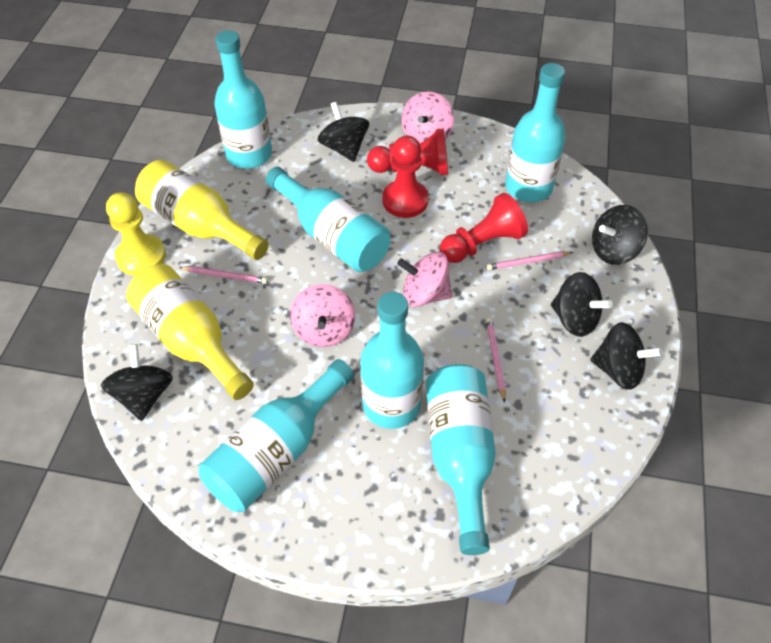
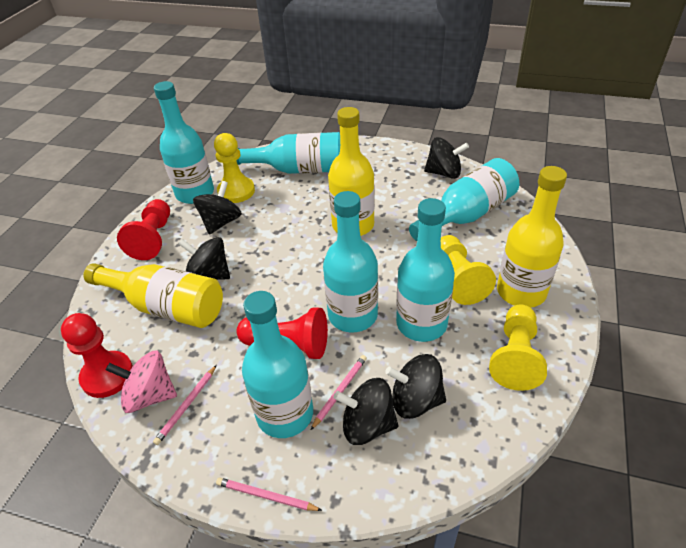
pink spinning top: [290,284,356,347] [397,252,452,307] [401,91,454,143] = 3 -> [106,351,177,413] = 1
yellow bottle: [126,264,254,400] [135,160,269,260] = 2 -> [83,263,223,328] [328,107,375,236] [497,166,567,308] = 3
yellow pawn: [106,192,166,276] = 1 -> [214,133,255,203] [441,235,496,305] [489,304,547,391] = 3

